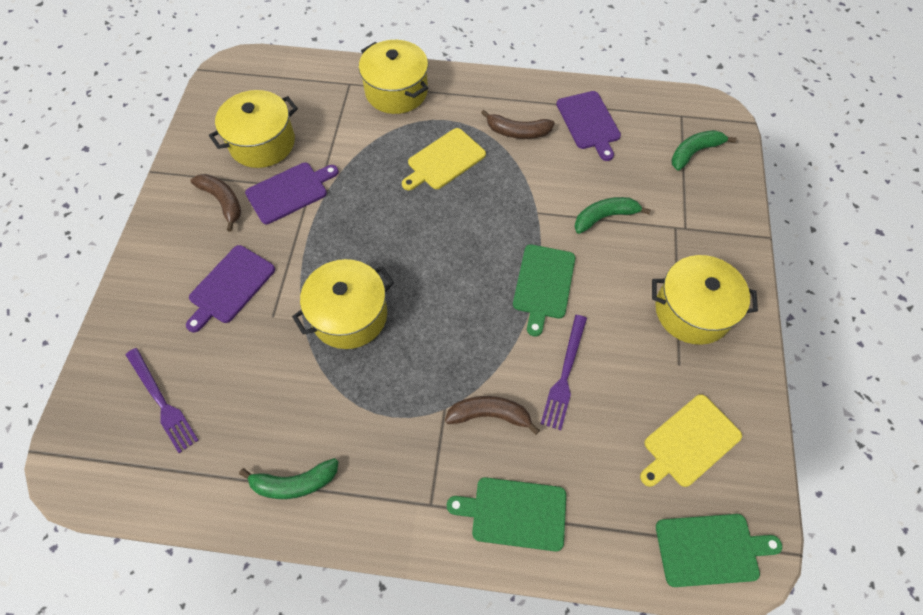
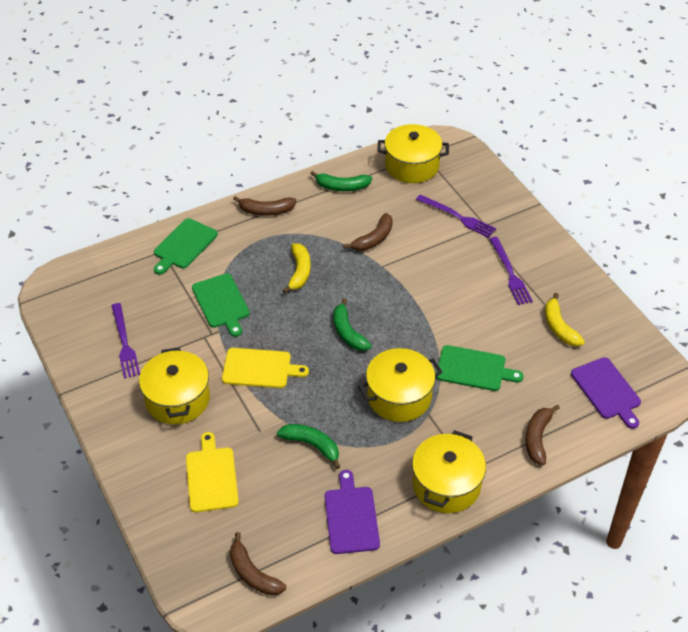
brown banana: [191,174,241,231] [445,396,540,435] [481,110,555,139] = 3 -> [230,532,286,595] [233,196,296,216] [343,213,393,251] [525,405,560,465] = 4
purple cutting board: [186,245,275,333] [245,163,339,224] [556,91,621,161] = 3 -> [324,470,380,554] [571,357,641,429] = 2
purple fork: [126,348,199,453] [541,315,587,430] = 2 -> [111,303,140,379] [416,195,496,238] [490,237,533,305] = 3
yellow banana: none = 0 -> [282,243,311,294] [545,293,585,346] = 2

